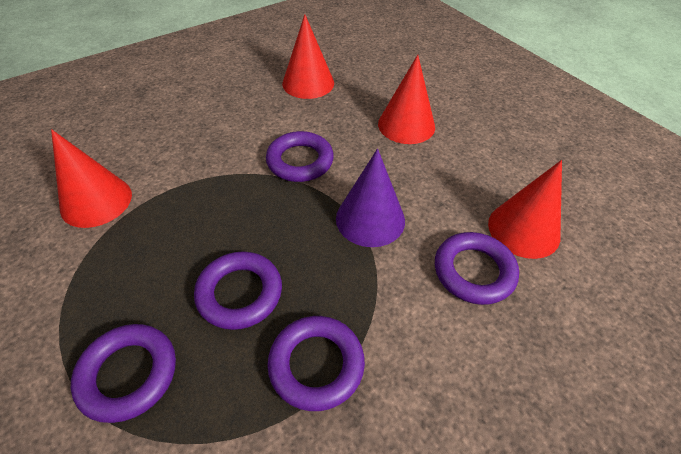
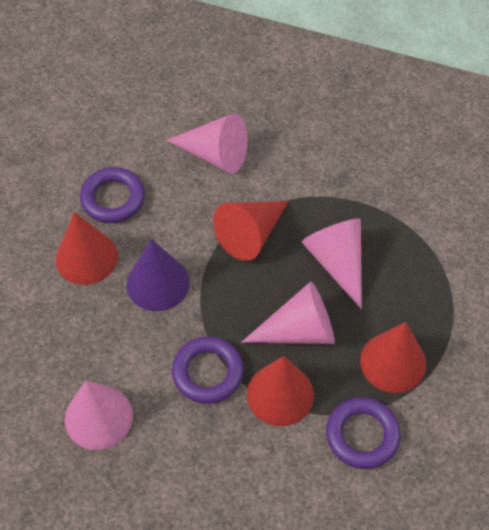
pink cone: none = 0 -> [65,380,133,450] [166,113,248,174] [241,282,335,344] [301,218,362,310] = 4
purple ring: [71,324,176,423] [194,251,282,330] [266,131,334,182] [267,316,365,411] [435,232,519,305] = 5 -> [80,167,145,223] [172,336,244,404] [326,397,401,469] = 3

